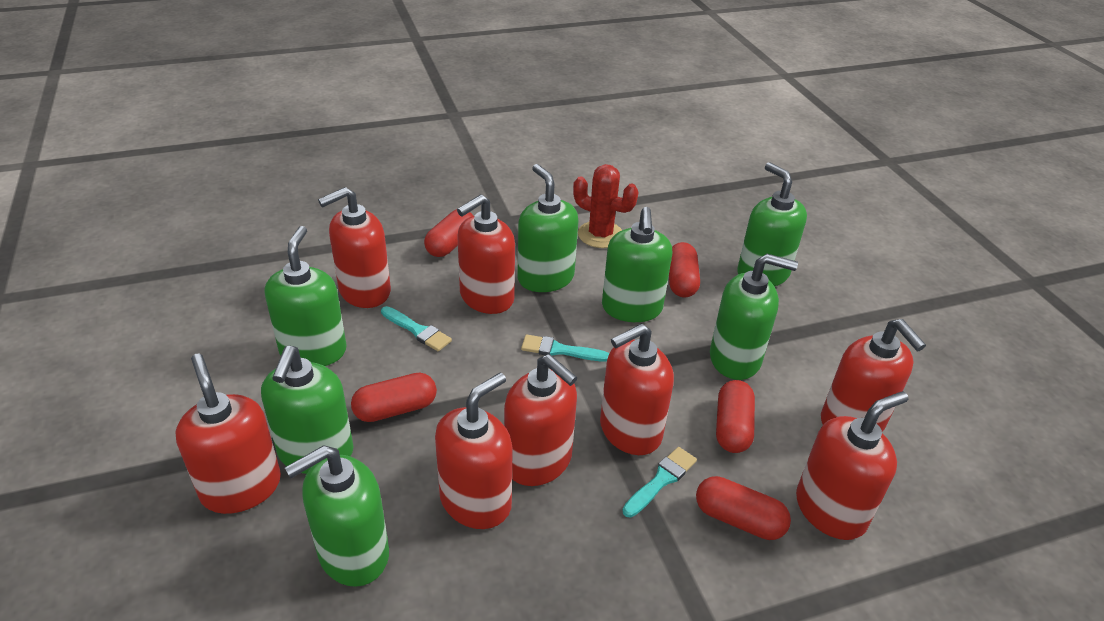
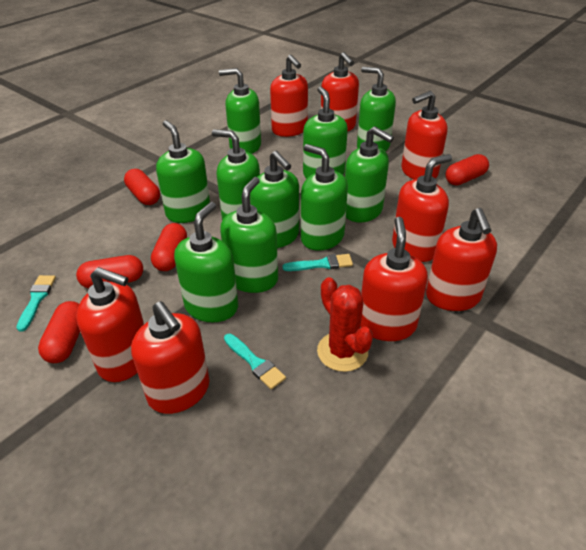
green soap dispenser: [261,346,354,474] [265,226,347,366] [285,445,389,587] [517,164,579,292] [602,207,672,322] [710,254,798,380] [737,162,807,286] = 7 -> [156,120,210,223] [174,202,238,322] [212,129,260,220] [219,68,261,154] [220,177,278,293] [250,151,299,248] [301,144,348,251] [303,86,348,179] [345,126,394,222] [357,67,396,152] = 10

